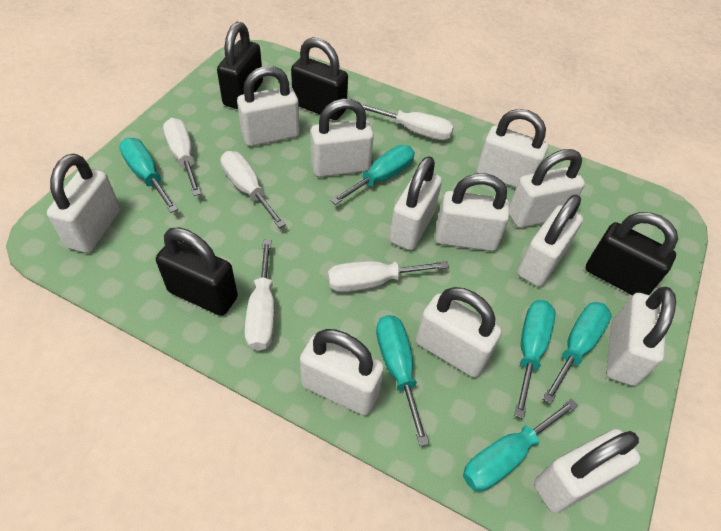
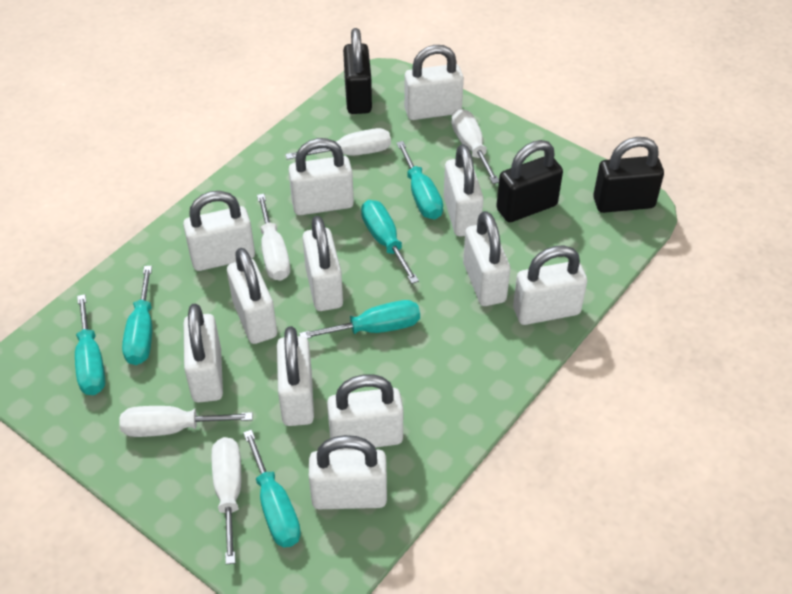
black padlock: [156,227,238,316] [217,22,263,109] [291,37,348,120] [586,212,678,295] = 4 -> [343,28,372,114] [496,140,563,222] [593,137,664,213] = 3

